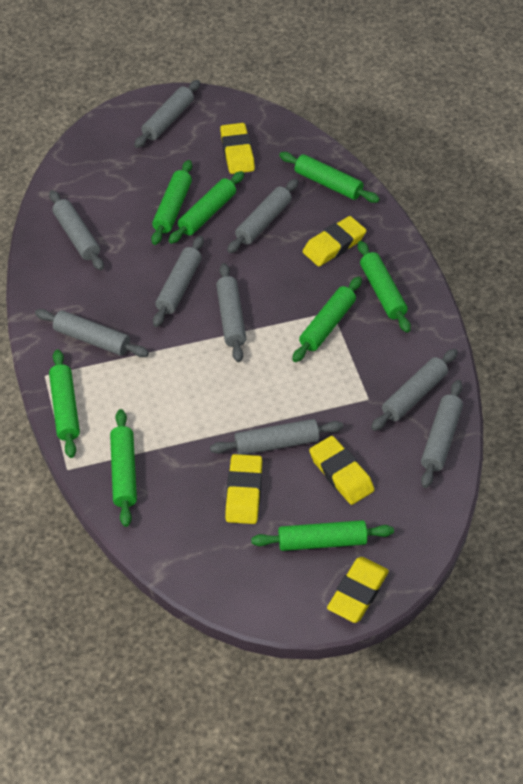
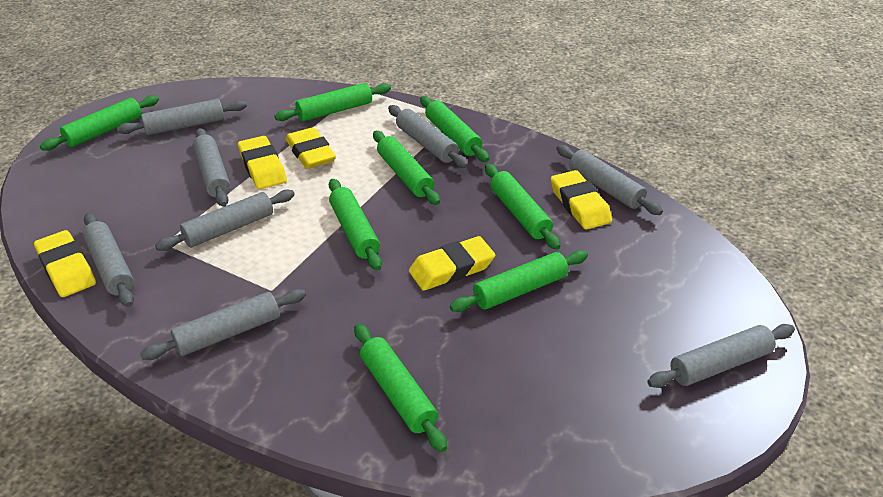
grey rolling pin: [35,309,149,357] [49,190,104,270] [134,80,200,148] [153,236,204,327] [210,419,343,455] [216,263,246,362] [227,179,299,253] [371,349,458,431] [421,380,463,488] = 9 -> [83,213,134,307] [117,99,247,135] [140,289,306,360] [155,190,295,251] [193,128,230,207] [388,105,469,168] [556,145,663,215] [647,324,795,388] = 8

